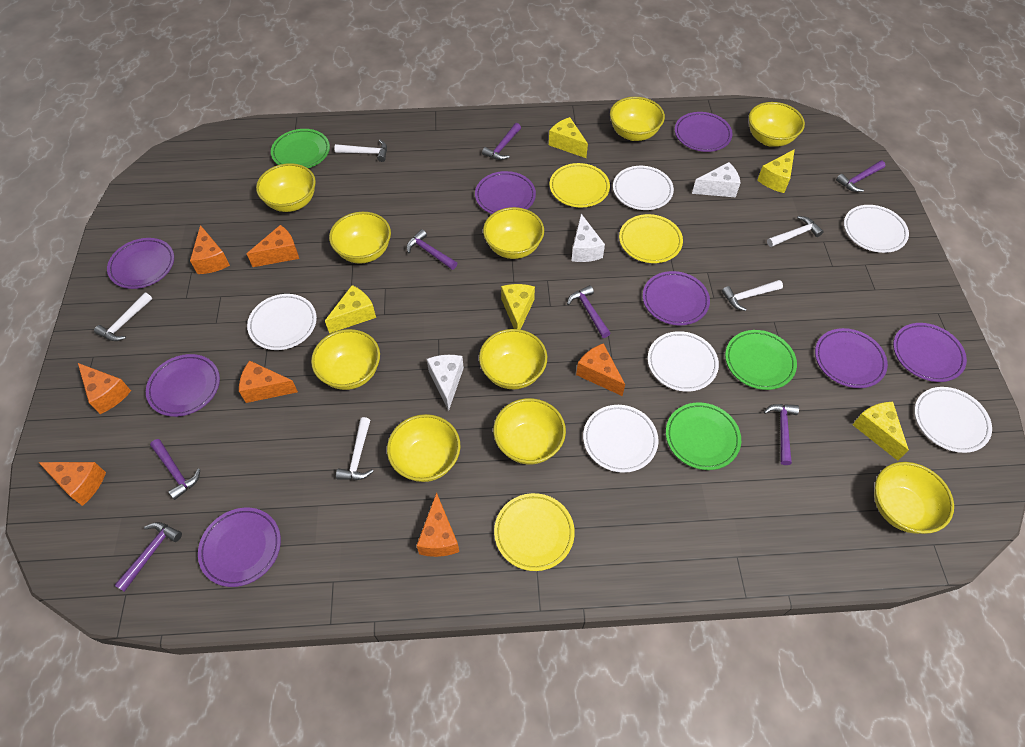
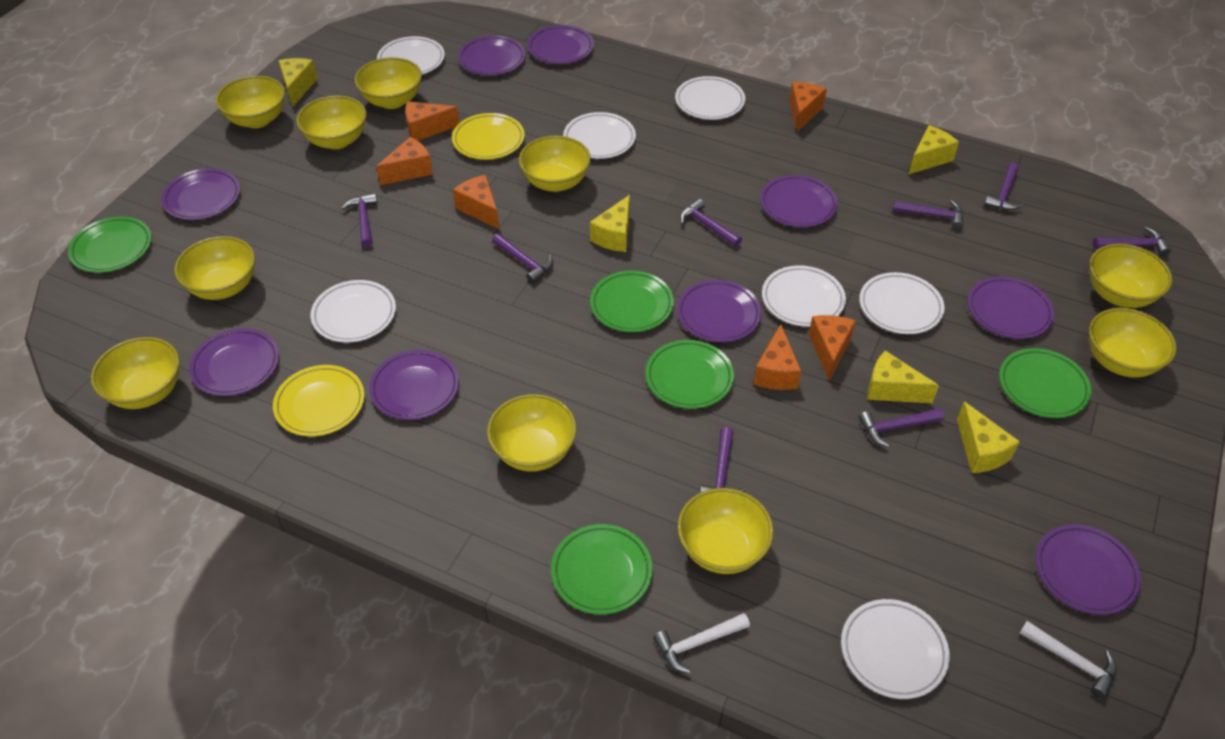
green plate: [271,129,330,168] [666,403,741,470] [725,330,797,390] = 3 -> [68,216,152,273] [551,524,653,615] [590,271,674,332] [645,340,734,409] [999,348,1091,418] = 5
orange cheese: [38,462,106,506] [78,363,131,414] [190,225,230,274] [239,360,298,403] [247,225,299,267] [416,492,459,557] [576,343,625,396] = 7 -> [376,137,433,185] [405,102,460,141] [453,175,499,229] [754,324,801,390] [789,82,827,132] [809,315,856,381] = 6
purple hammer: [114,522,182,592] [150,439,200,500] [407,229,457,270] [482,123,521,160] [567,285,611,338] [764,404,799,465] [836,161,885,192] = 7 -> [342,193,377,248] [492,234,553,283] [680,199,742,247] [700,427,745,493] [859,408,944,447] [892,200,964,229] [984,163,1023,211] [1093,227,1171,256] = 8
purple plate: [107,238,174,289] [146,354,220,417] [198,508,281,587] [475,171,536,214] [643,271,710,325] [675,112,733,152] [815,328,888,388] [893,323,967,382] = 8 -> [161,168,240,220] [189,328,279,396] [369,350,459,420] [458,35,525,76] [527,25,594,64] [677,280,761,342] [760,175,838,227] [968,277,1054,339] [1035,524,1141,615] = 9
white cheese: [427,355,464,411] [571,214,605,262] [692,162,741,197] = 3 -> none = 0
white hammer: [94,292,152,341] [334,140,387,162] [336,417,373,480] [722,280,783,311] [767,216,824,247] = 5 -> [653,613,750,673] [1020,621,1117,699] = 2
white plate: [247,294,317,350] [583,405,658,473] [613,166,674,210] [648,331,719,392] [844,205,909,253] [914,387,992,453] = 6 -> [311,280,396,343] [377,36,445,75] [563,112,636,159] [675,76,745,120] [762,265,846,327] [841,599,950,699] [859,272,945,334] = 7
yellow plate: [494,493,575,571] [550,163,610,207] [619,214,683,263] = 3 -> [273,365,365,437] [452,113,525,160] = 2

